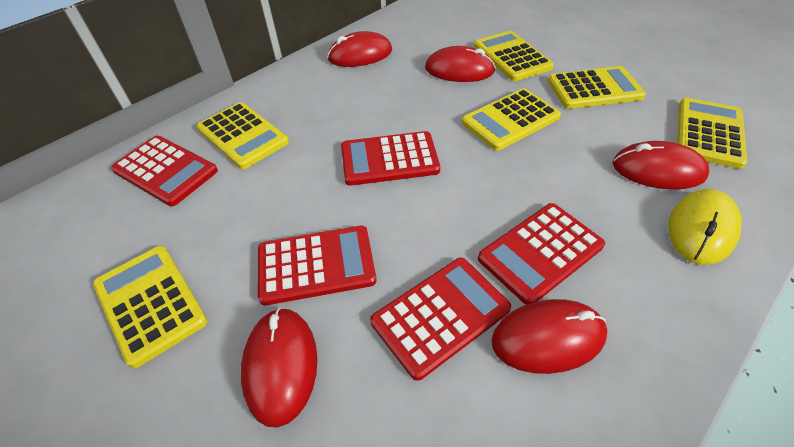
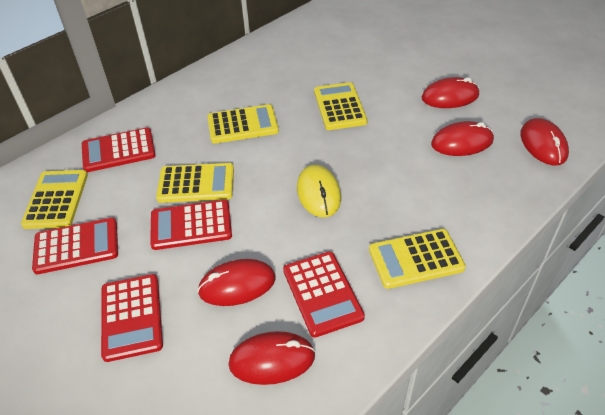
yellow calculator: [93,246,208,368] [197,102,289,169] [462,88,561,151] [474,31,554,81] [547,66,646,109] [677,98,747,169] = 6 -> [21,170,88,229] [156,163,234,203] [207,104,279,144] [314,82,367,130] [369,229,466,289] = 5

